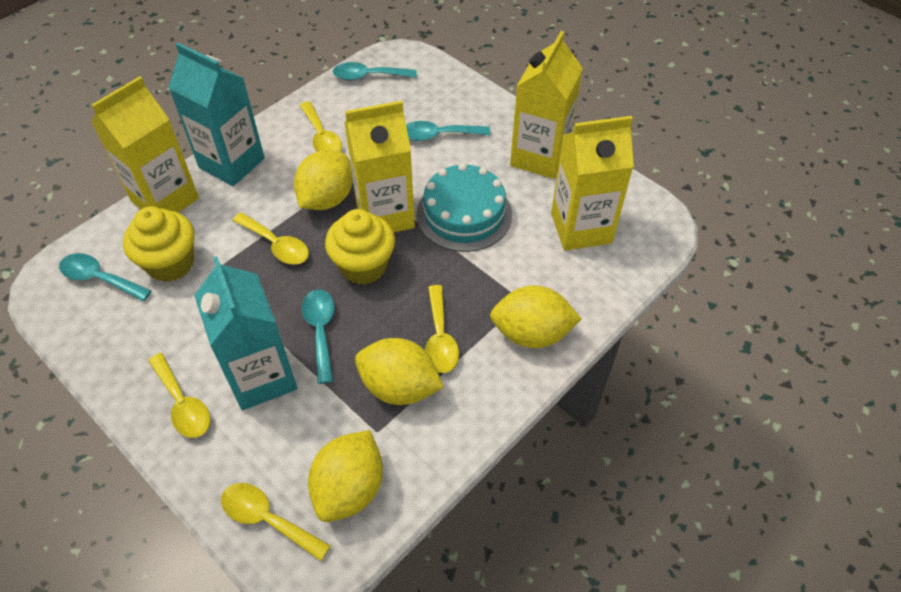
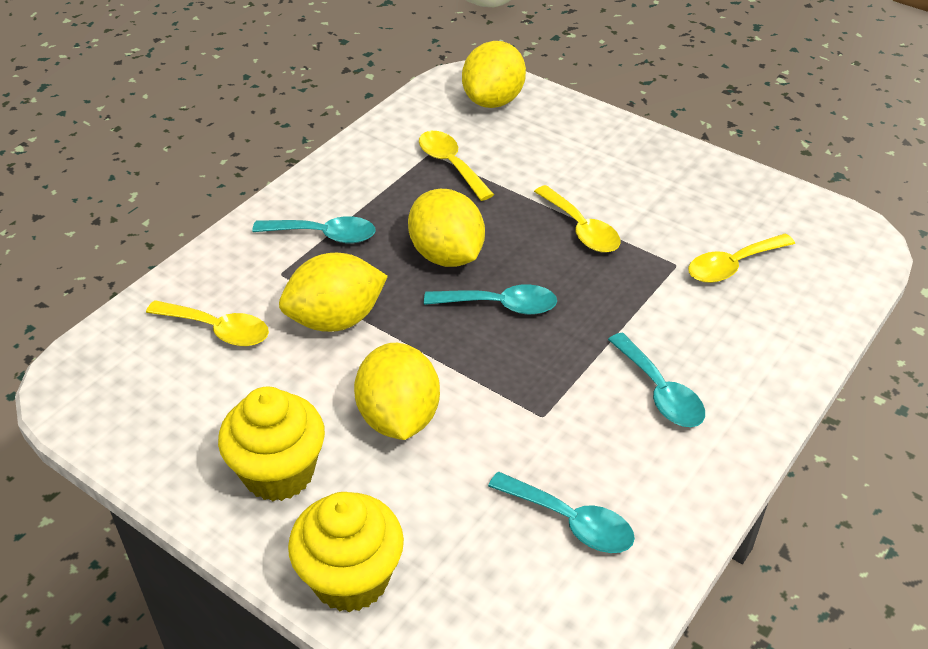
turquoise cake: [416,163,512,252] = 1 -> none = 0
turquoise carton: [169,43,265,186] [194,256,297,410] = 2 -> none = 0
yellow carton: [91,76,199,213] [344,101,415,233] [510,31,583,179] [551,116,634,251] = 4 -> none = 0
yellow spoon: [148,353,210,438] [221,483,331,561] [232,213,309,265] [299,101,342,152] [425,285,459,373] = 5 -> [146,300,269,346] [419,131,494,201] [534,185,621,253] [688,234,795,283] = 4

